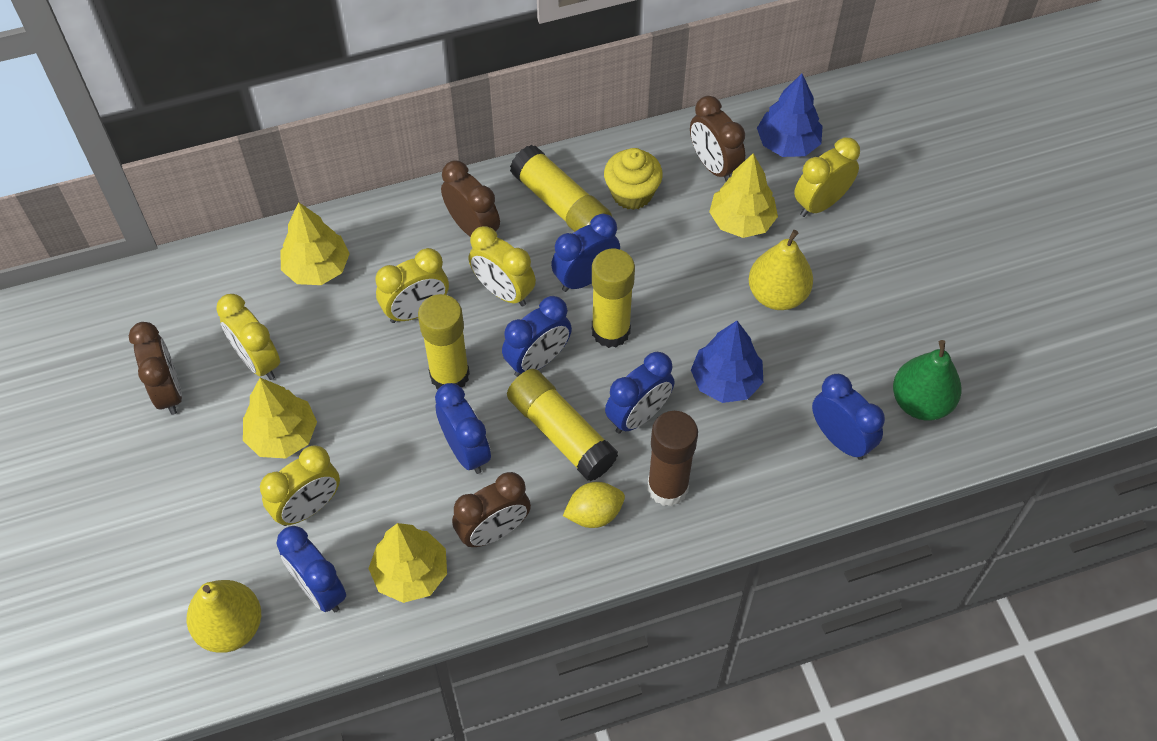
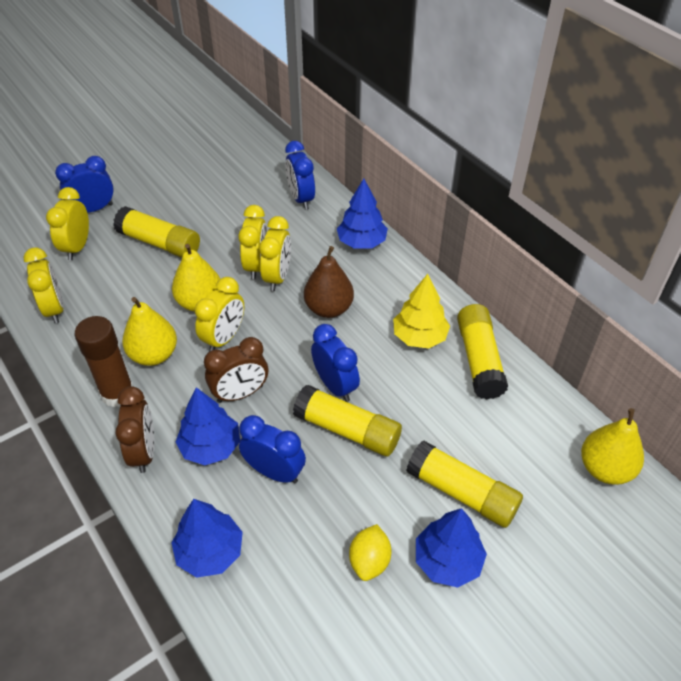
blue clock: [277,526,346,612] [435,383,491,474] [502,296,572,377] [551,214,620,292] [605,352,674,434] [812,374,885,460] = 6 -> [55,156,114,212] [239,415,306,484] [285,141,315,210] [311,324,360,402] = 4
blue tree: [691,321,763,403] [757,74,823,157] = 2 -> [171,499,243,578] [176,387,240,465] [337,179,388,249] [416,508,487,588] = 4
brown clock: [129,322,182,415] [441,161,500,237] [452,472,531,547] [690,96,745,181] = 4 -> [115,386,154,473] [204,337,268,403] = 2
brown pear: none = 0 -> [304,246,354,318] = 1
green pear: [893,340,961,421] = 1 -> none = 0
yellow cupcake: [604,148,663,210] = 1 -> none = 0
yellow pear: [187,580,261,653] [749,230,813,310] = 2 -> [122,297,177,366] [172,244,220,312] [581,408,644,485] = 3
yellow tree: [243,378,317,458] [280,202,350,285] [368,523,447,603] [709,154,778,238] = 4 -> [393,274,450,349] = 1

